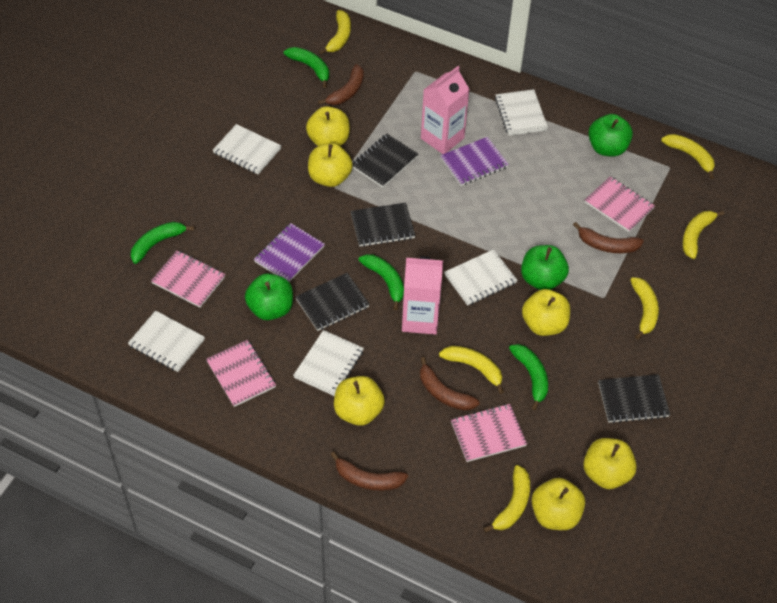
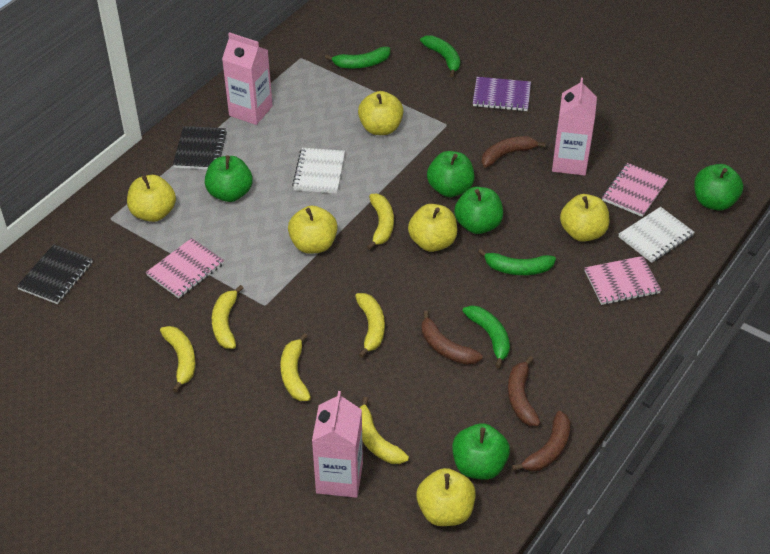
black notebook: [296,273,370,331] [350,203,415,247] [352,134,418,188] [598,374,670,423] = 4 -> [17,244,93,304] [173,126,227,169] = 2
green apple: [245,273,293,320] [521,245,569,290] [588,114,633,157] = 3 -> [205,155,253,202] [427,151,474,197] [452,423,510,480] [454,187,503,234] [694,164,743,211] = 5
pink carton: [402,256,443,335] [421,66,470,154] = 2 -> [222,32,273,125] [312,391,363,498] [552,78,597,176] = 3
pink notebook: [151,250,225,307] [206,340,276,407] [451,404,527,462] [585,176,655,232] = 4 -> [146,238,224,298] [585,256,661,305] [602,163,668,217] = 3
purple notebook: [254,223,325,282] [440,137,509,186] = 2 -> [473,77,531,111] = 1
white notebook: [128,311,205,372] [213,124,281,174] [293,330,364,396] [444,249,518,306] [495,89,548,136] = 5 -> [292,148,345,194] [619,207,695,263] = 2

